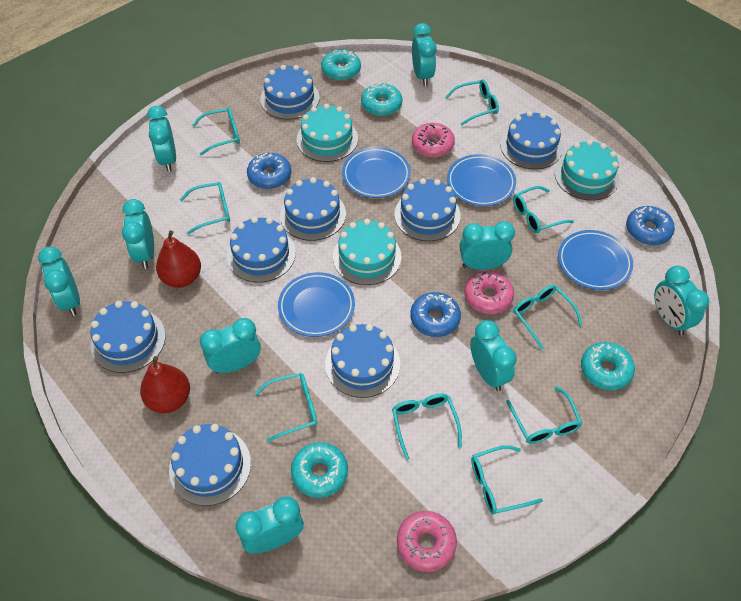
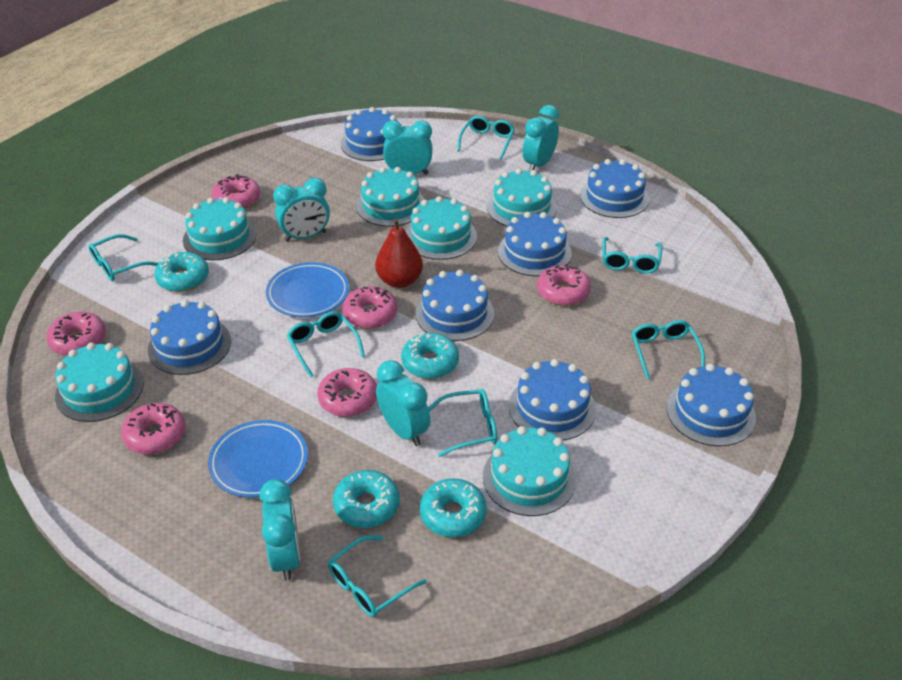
blue cake: [90,301,166,373] [169,424,251,506] [227,217,296,283] [260,65,320,120] [280,177,346,241] [325,324,400,398] [394,178,461,241] [500,111,563,169] = 8 -> [148,300,231,375] [340,107,397,161] [415,270,494,341] [498,212,572,276] [509,359,596,441] [580,159,649,218] [667,364,756,447] = 7
blue donut: [247,153,291,189] [410,292,461,337] [626,206,675,245] = 3 -> none = 0
blue plate: [278,272,355,337] [342,147,411,198] [447,154,516,206] [558,230,633,290] = 4 -> [208,420,308,498] [266,262,349,317] = 2
pink donut: [397,511,457,572] [412,123,455,157] [464,271,514,314] = 3 -> [46,312,106,356] [121,403,185,454] [211,174,260,209] [317,368,377,417] [342,286,397,329] [537,263,591,306] = 6
red pear: [140,356,190,413] [156,230,201,288] = 2 -> [375,218,423,288] = 1
turquoise cake: [297,104,358,162] [333,219,402,285] [555,140,619,201] = 3 -> [55,342,144,422] [183,197,256,260] [356,167,425,227] [406,196,477,260] [483,426,576,516] [487,168,557,226] = 6
turquoise clock: [38,247,80,316] [122,199,154,269] [147,106,176,172] [200,318,261,373] [236,496,304,553] [412,23,437,86] [460,221,515,270] [470,320,517,391] [654,266,709,336] = 9 -> [259,479,301,581] [273,178,330,242] [376,360,430,446] [382,120,432,175] [523,105,559,172] = 5
turquoise glasses: [180,182,230,234] [192,108,240,155] [255,373,317,442] [392,394,462,460] [446,80,499,126] [471,445,543,515] [506,386,582,444] [513,186,574,233] [513,285,582,350] = 9 -> [88,234,158,281] [287,311,365,378] [328,535,427,617] [428,389,497,457] [457,116,515,159] [603,237,662,274] [632,320,705,379] = 7

